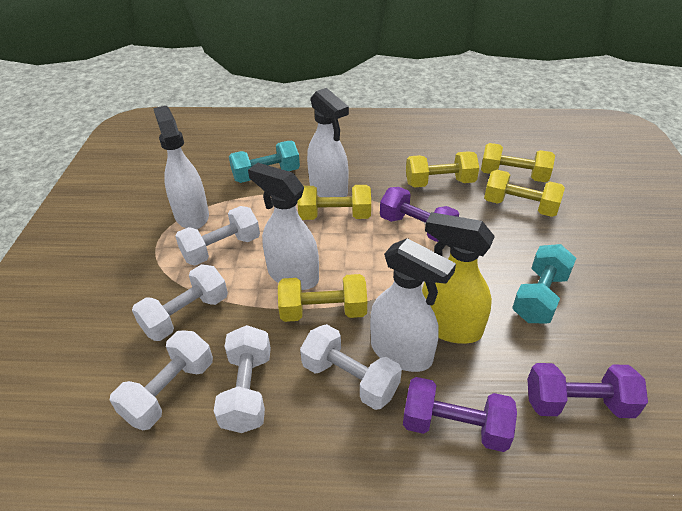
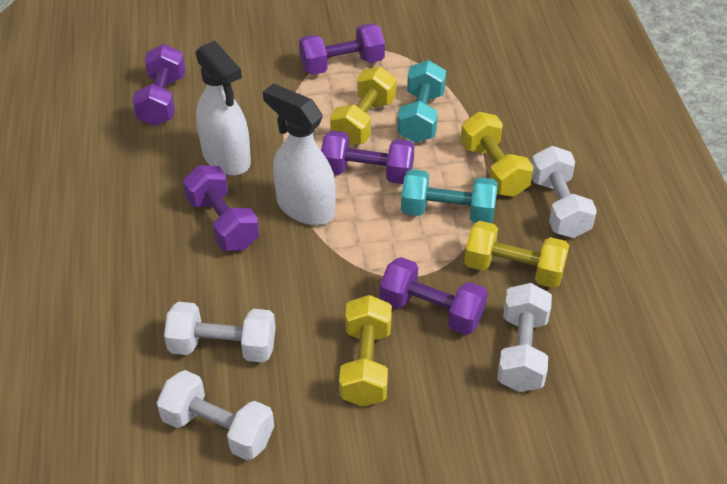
purple dumbbell: [380,187,459,242] [403,377,517,452] [527,363,648,418] = 3 -> [132,44,186,126] [183,165,259,251] [299,23,385,75] [321,131,415,184] [379,257,488,335] = 5
white dumbbell: [110,330,213,430] [132,264,228,341] [175,206,260,266] [214,325,271,433] [300,324,402,410] = 5 -> [157,370,274,460] [164,302,276,363] [497,283,552,392] [532,146,597,238] = 4
white spray bottle: [153,106,209,229] [248,163,319,290] [307,88,349,197] [370,238,456,372] = 4 -> [195,41,251,176] [263,83,336,225] = 2
yellow dumbbell: [278,274,367,322] [298,185,371,220] [406,151,479,188] [481,143,555,182] [484,170,565,217] = 5 -> [330,67,397,146] [339,295,392,407] [460,112,533,197] [464,221,569,288] = 4
yellow spray bottle: [422,212,495,344] = 1 -> none = 0

